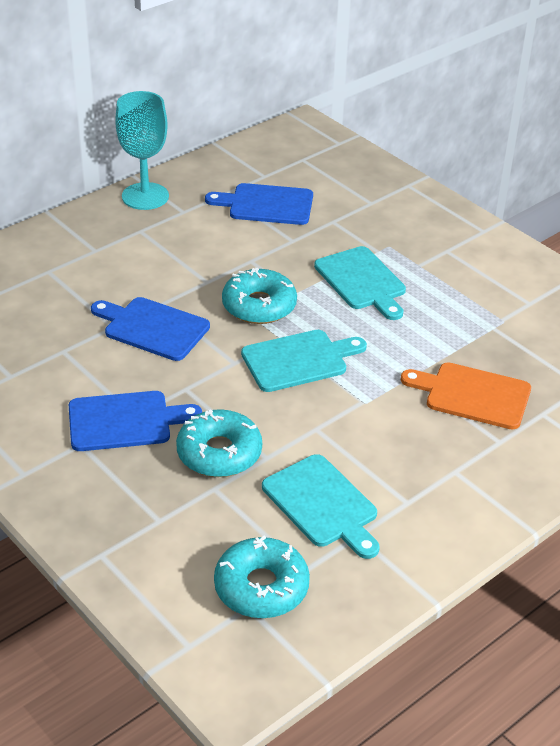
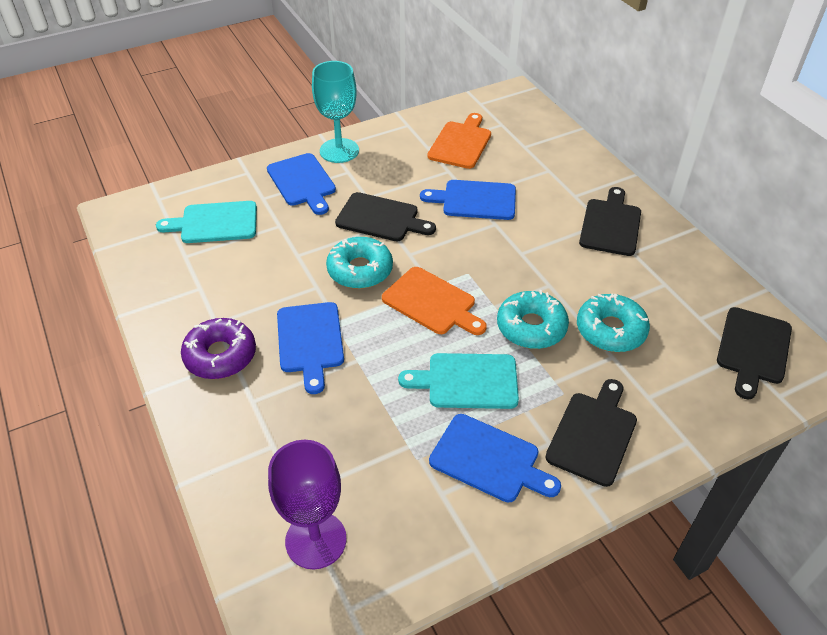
black cutting board: none = 0 -> [335,192,436,241] [545,379,637,487] [579,187,641,256] [717,307,792,400] = 4
blue cutting board: [69,391,202,451] [91,297,210,361] [205,183,313,225] = 3 -> [267,153,336,215] [277,302,344,394] [420,180,516,220] [429,414,561,503] = 4
orange cutting board: [401,362,531,430] = 1 -> [382,267,487,335] [428,113,491,169] = 2
purple donut: none = 0 -> [181,318,256,379] = 1
purple goblet: none = 0 -> [268,440,347,570] = 1
turquoise cutting board: [241,330,367,392] [262,454,380,559] [314,246,406,320] = 3 -> [156,201,257,243] [398,353,519,409] = 2

